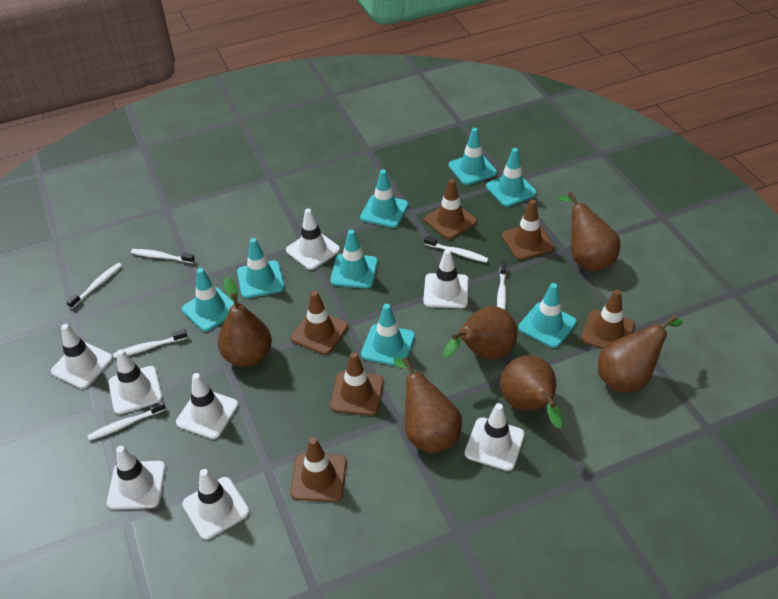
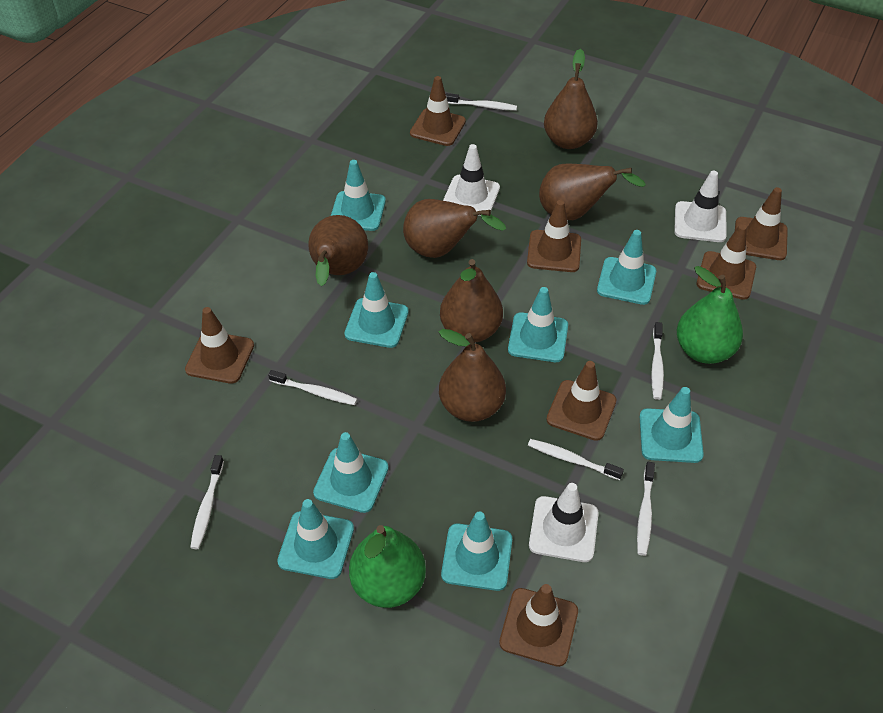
brown traffic cone: [290,437,347,502] [291,291,348,355] [330,352,384,416] [424,179,477,239] [502,200,554,260] [581,290,635,349] = 6 -> [185,307,254,384] [410,76,466,146] [499,584,578,667] [527,200,581,272] [546,361,617,441] [696,224,756,300] [735,187,788,260] = 7
green pear: none = 0 -> [349,525,426,608] [677,266,743,364] = 2
white traffic cone: [51,324,113,389] [107,446,166,510] [109,349,163,415] [176,373,239,439] [182,469,250,540] [286,208,340,270] [423,249,469,308] [465,403,525,471] = 8 -> [443,144,500,216] [529,483,599,562] [674,171,727,242] = 3

